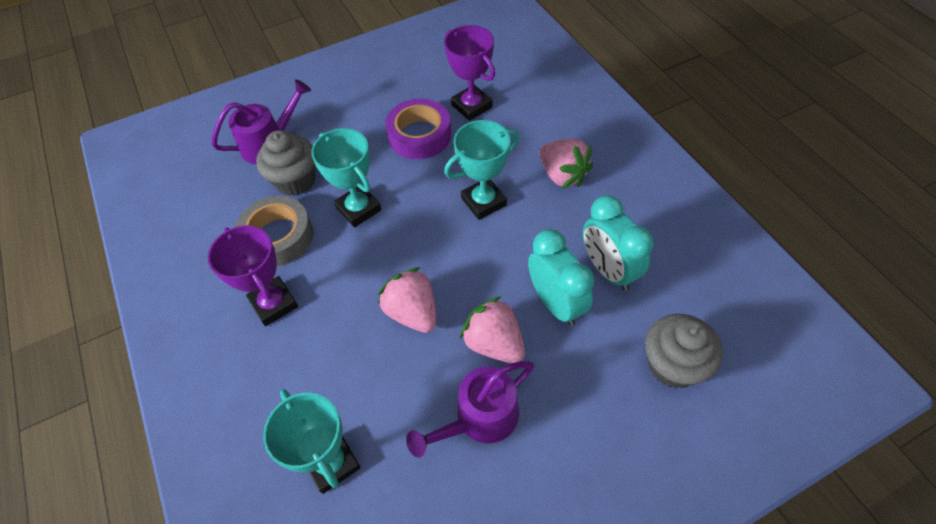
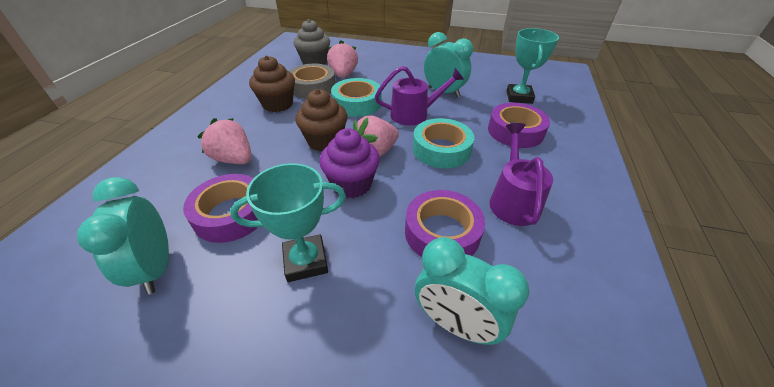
brown cupcake: none = 0 -> [249,55,295,112] [295,89,347,151] = 2
grey cupcake: [256,130,315,196] [645,314,723,388] = 2 -> [293,19,330,65] = 1
purple cupcake: none = 0 -> [319,128,380,198] = 1
purple tape: [385,99,451,159] = 1 -> [183,174,259,243] [405,190,485,257] [488,103,550,148] = 3
purple trophy: [208,225,298,326] [444,25,495,121] = 2 -> none = 0
turquoise clock: [528,229,594,326] [583,195,654,291] = 2 -> [77,177,169,295] [415,237,529,345] [424,32,473,98] = 3
turquoise tape: none = 0 -> [331,78,382,117] [413,118,474,169] = 2
turquoise trophy: [263,389,361,494] [311,128,382,228] [444,120,519,220] = 3 -> [230,163,346,282] [507,28,559,104] = 2

